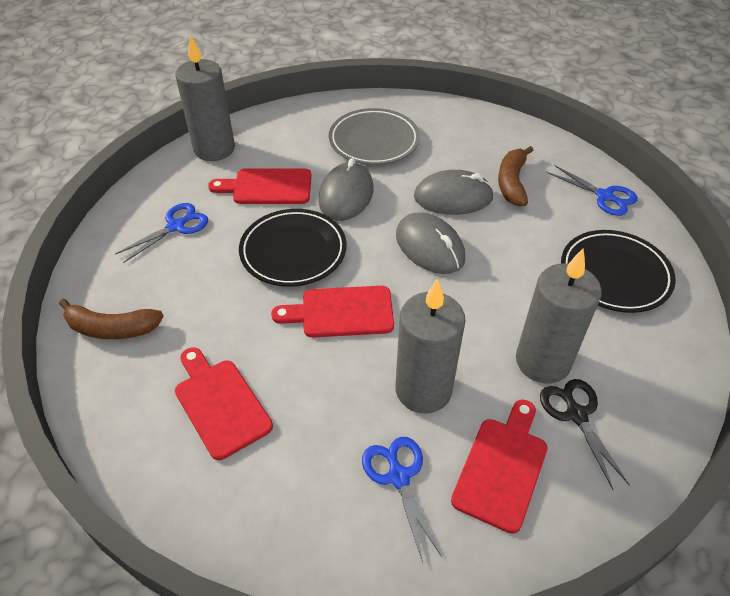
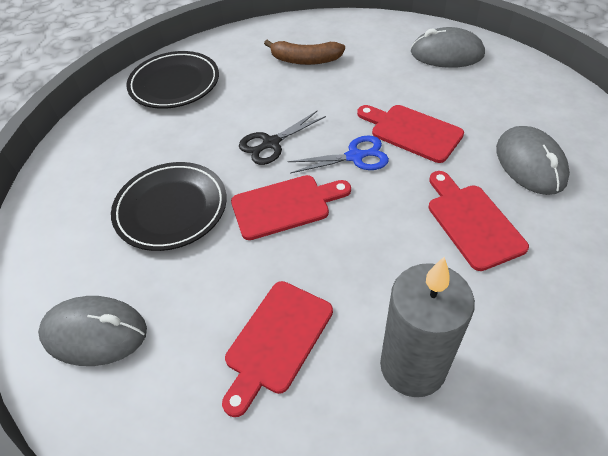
blue scissors: [115,203,209,263] [362,437,442,562] [548,165,638,216] = 3 -> [287,135,389,174] = 1
brown banana: [59,299,163,339] [498,146,533,206] = 2 -> [264,40,345,65] = 1
grey candle: [175,34,235,161] [395,279,465,413] [516,249,602,383] = 3 -> [380,257,475,397] = 1
grey plate: [329,108,420,165] = 1 -> none = 0

